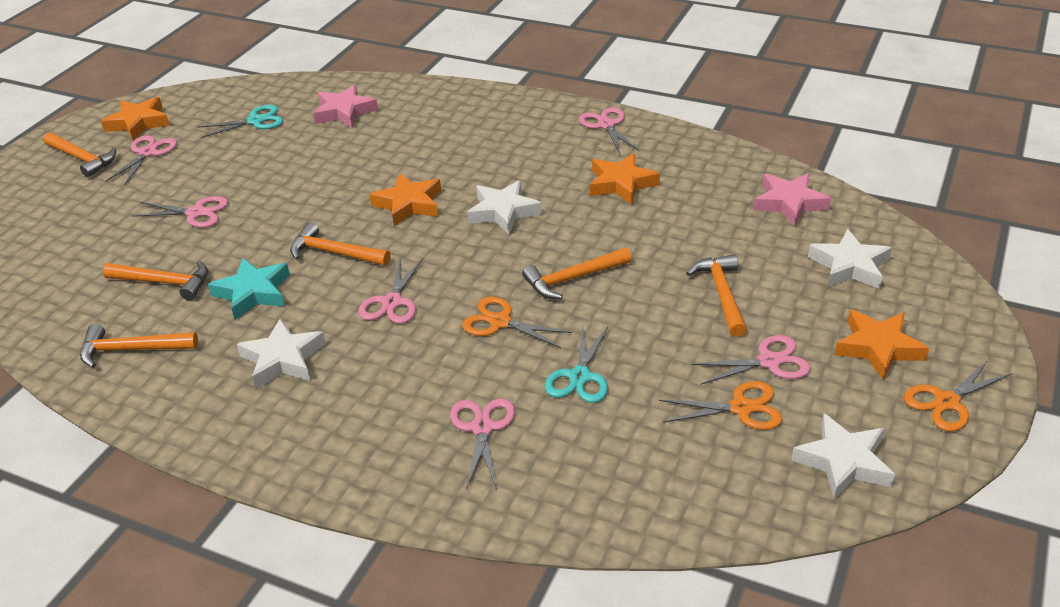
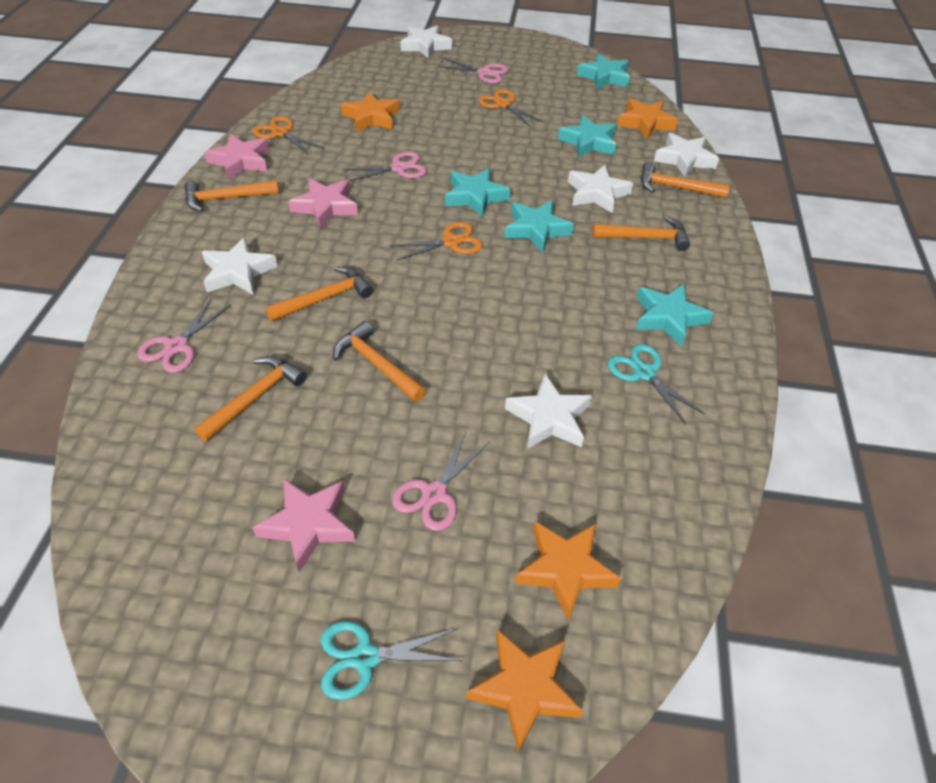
pink scissors: [105,135,177,185] [132,196,228,228] [358,258,423,324] [450,398,515,489] [579,107,639,154] [691,335,811,385] = 6 -> [137,298,231,373] [342,152,427,181] [392,432,490,531] [438,58,509,83] = 4
pink star: [313,85,378,128] [753,173,831,226] = 2 -> [204,134,269,180] [252,478,355,572] [288,178,358,229] = 3
turquoise star: [208,258,290,320] = 1 -> [445,168,511,218] [504,200,574,252] [558,115,617,158] [577,53,630,90] [636,284,713,346] = 5
white star: [237,318,326,389] [467,180,542,234] [791,413,895,499] [808,229,892,289] = 4 -> [202,237,278,295] [400,25,452,59] [505,374,592,449] [568,165,633,214] [654,133,719,177] = 5

